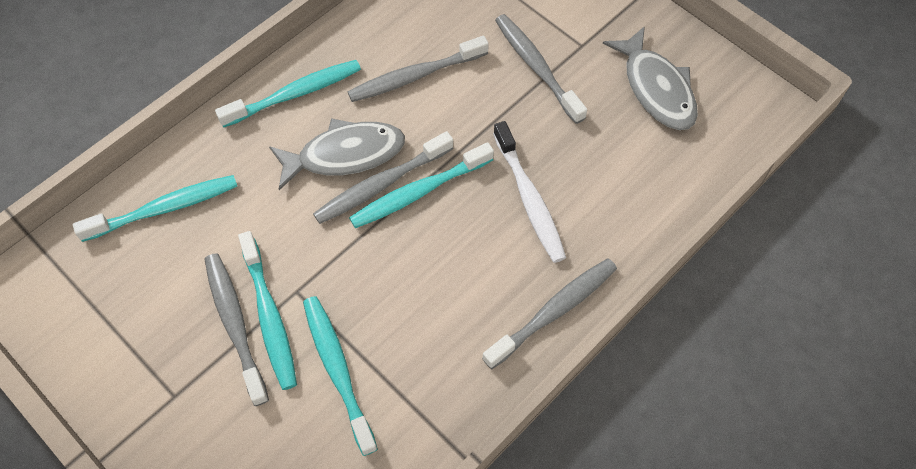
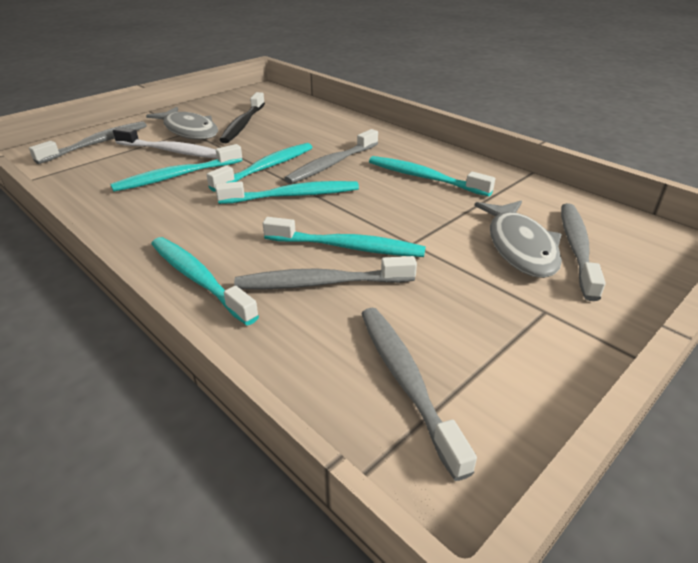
black toothbrush: none = 0 -> [220,92,265,143] = 1
turquoise toothbrush: [73,175,237,242] [215,60,361,128] [238,231,297,390] [303,296,378,456] [349,142,494,228] = 5 -> [110,144,242,192] [151,237,259,325] [207,143,313,192] [215,181,359,204] [263,217,426,257] [369,156,495,196] = 6

